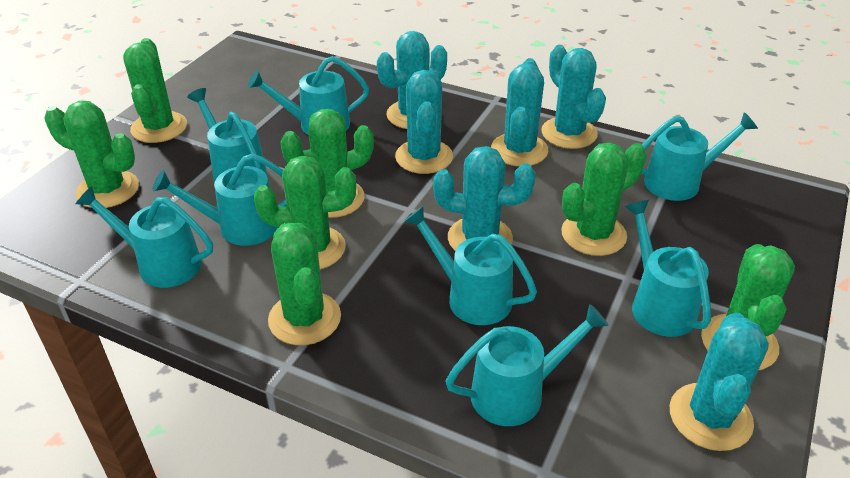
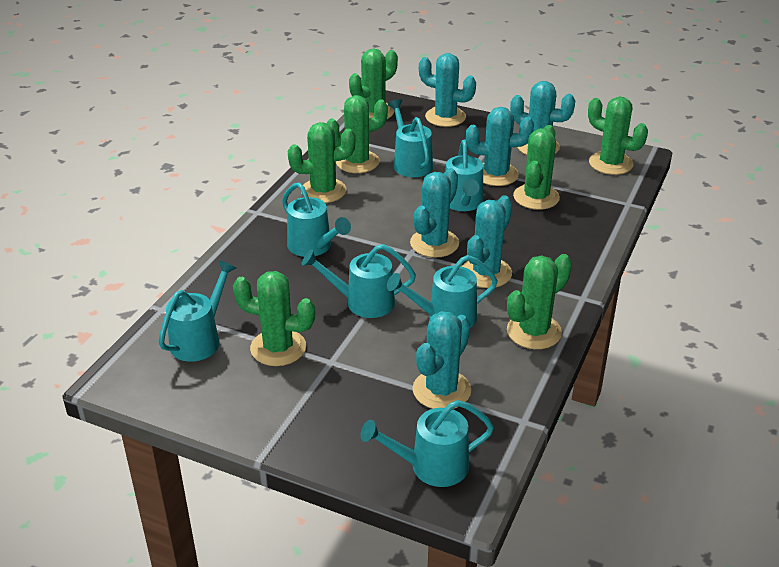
turquoise watering can: [76,186,213,288] [153,153,287,246] [187,88,267,183] [248,56,369,135] [404,206,537,325] [445,304,609,426] [625,200,711,337] [642,112,758,201] = 8 -> [158,260,236,362] [282,182,351,257] [302,244,416,318] [360,400,494,487] [387,255,497,328] [388,99,433,177] [445,139,483,211] = 7

